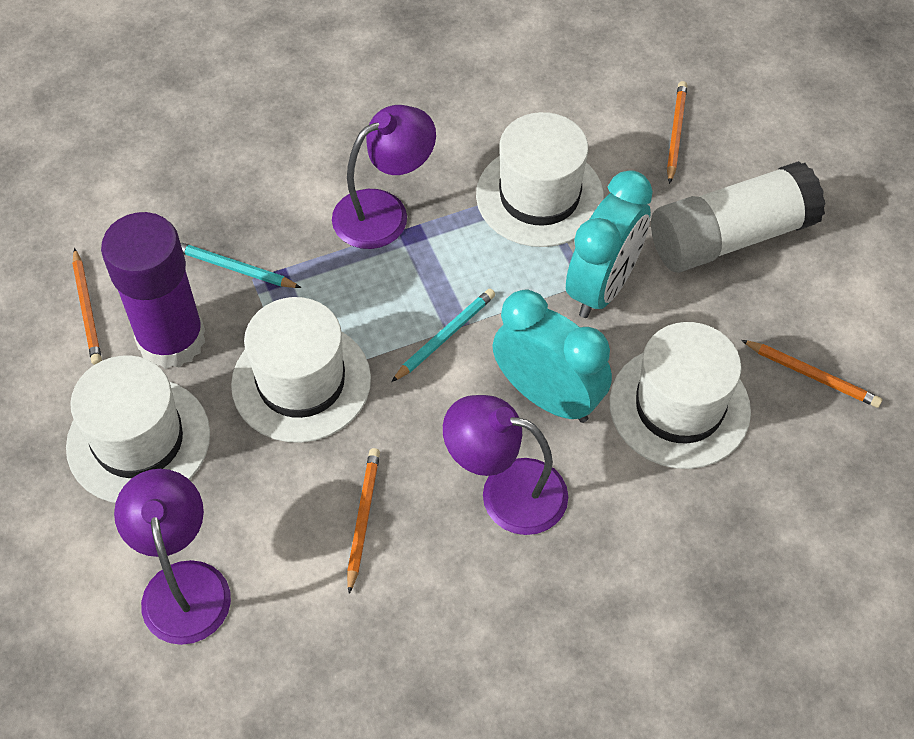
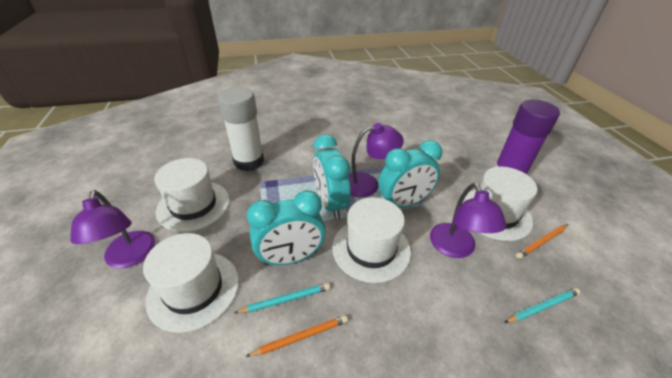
orange pencil: [72,248,102,365] [347,448,380,594] [667,81,687,184] [742,340,882,408] = 4 -> [245,315,348,357] [516,224,568,259] = 2
turquoise clock: [492,290,612,423] [566,170,653,318] = 2 -> [247,190,326,266] [313,134,350,219] [378,140,442,208] = 3

